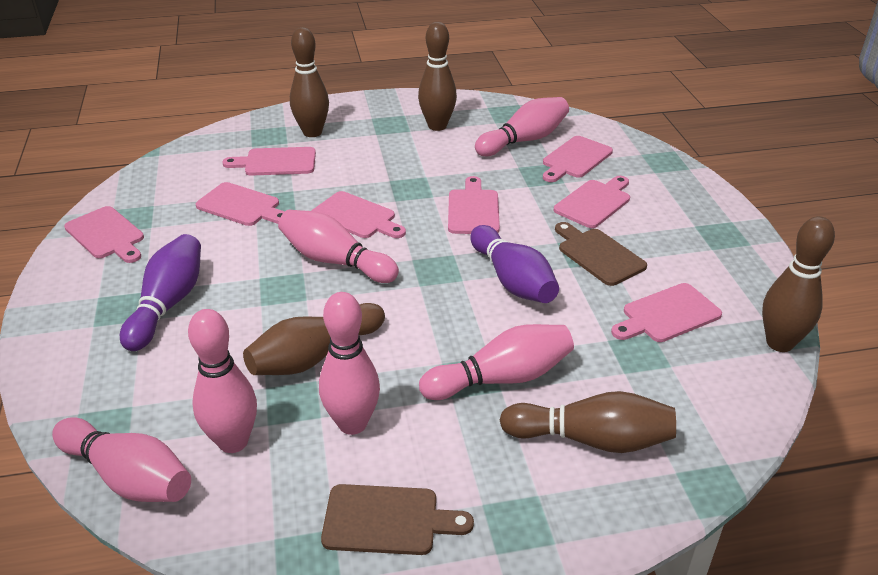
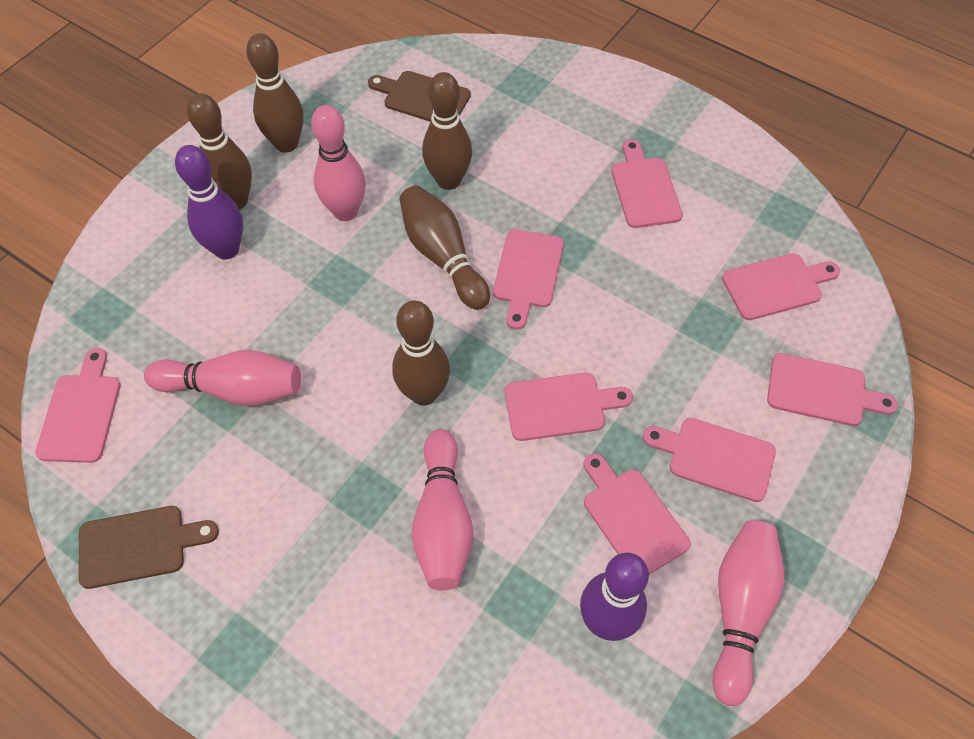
pink bowling pin: [52,417,191,502] [188,309,257,453] [278,210,399,283] [319,292,380,435] [419,324,574,400] [475,97,569,156] = 6 -> [144,350,301,406] [311,105,366,221] [411,429,473,591] [712,520,784,706] = 4

